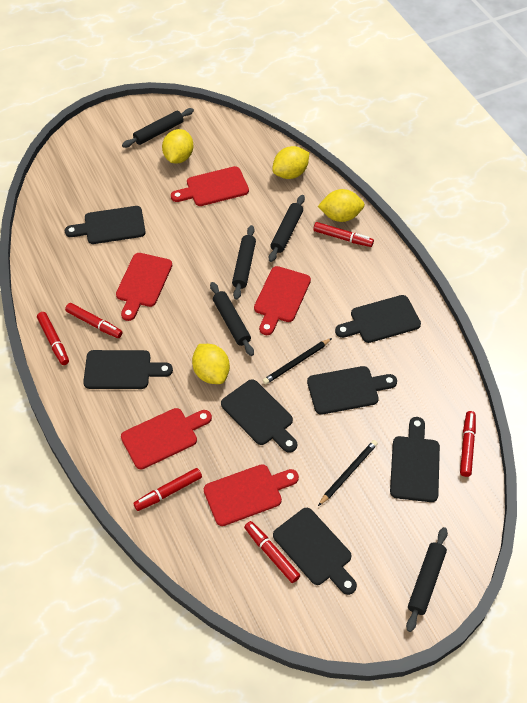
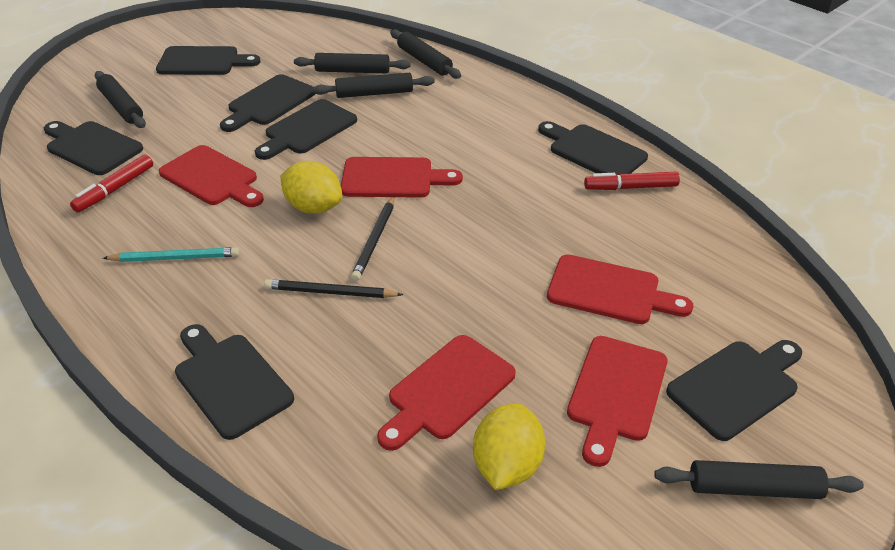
red marker: [37,312,69,365] [65,303,123,338] [133,468,202,511] [244,521,300,583] [313,222,374,247] [460,411,476,477] = 6 -> [70,154,153,213] [584,172,680,190] = 2
turquoise pencil: none = 0 -> [103,247,240,262] = 1
yellow lemon: [162,129,193,164] [192,344,230,384] [272,146,309,179] [318,189,365,222] = 4 -> [280,161,342,214] [473,404,545,490] = 2

